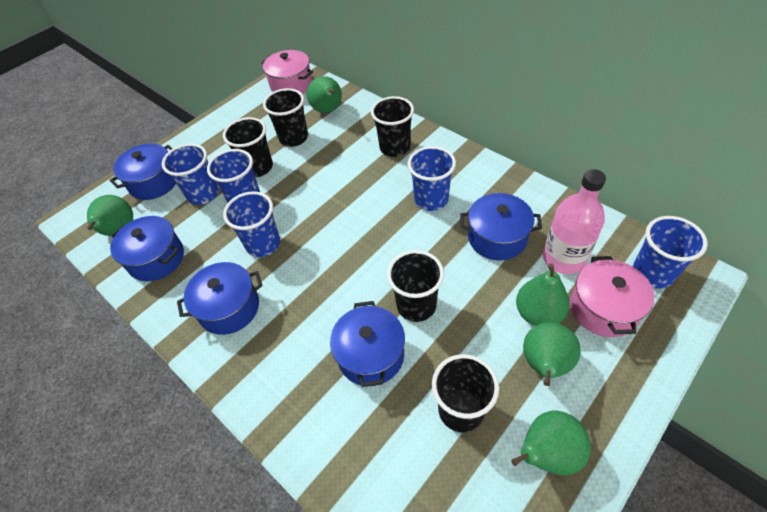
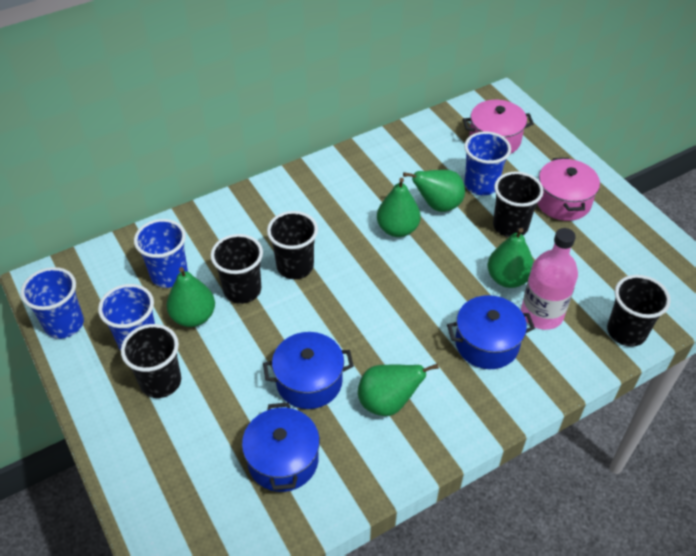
blue cup: [162,144,218,205] [207,149,260,202] [223,191,280,257] [408,146,456,211] [633,216,708,289] = 5 -> [21,267,84,339] [98,284,155,351] [134,219,188,288] [464,131,511,195] = 4
blue pot: [109,143,176,200] [110,216,184,281] [177,262,263,335] [330,301,405,387] [460,193,542,260] = 5 -> [242,402,320,492] [263,332,354,409] [447,295,535,369] = 3

